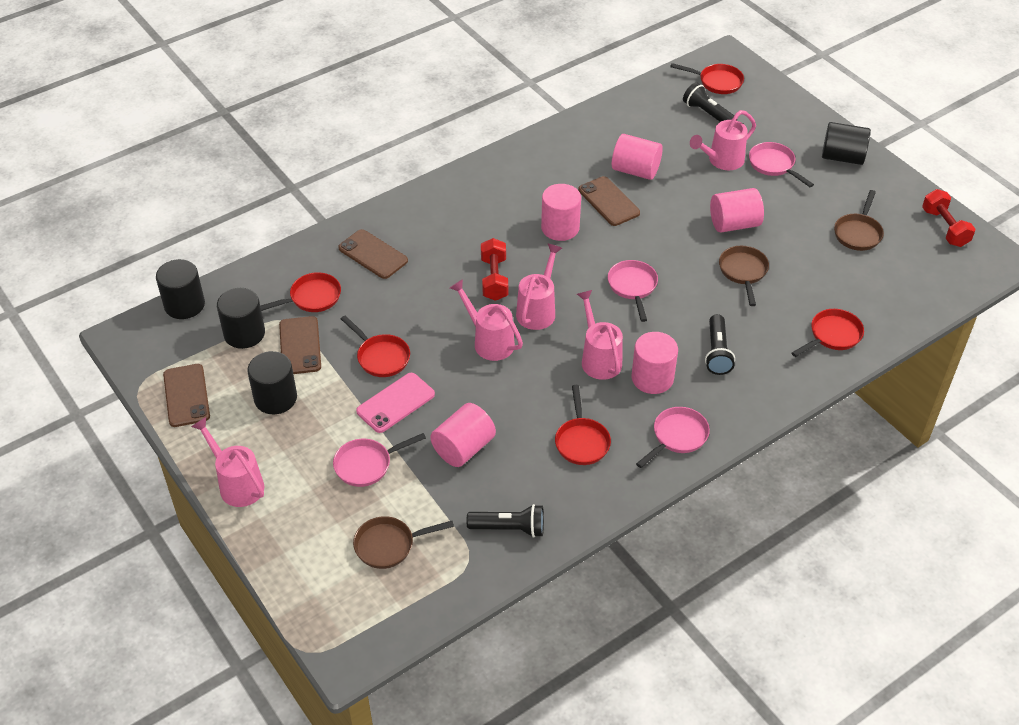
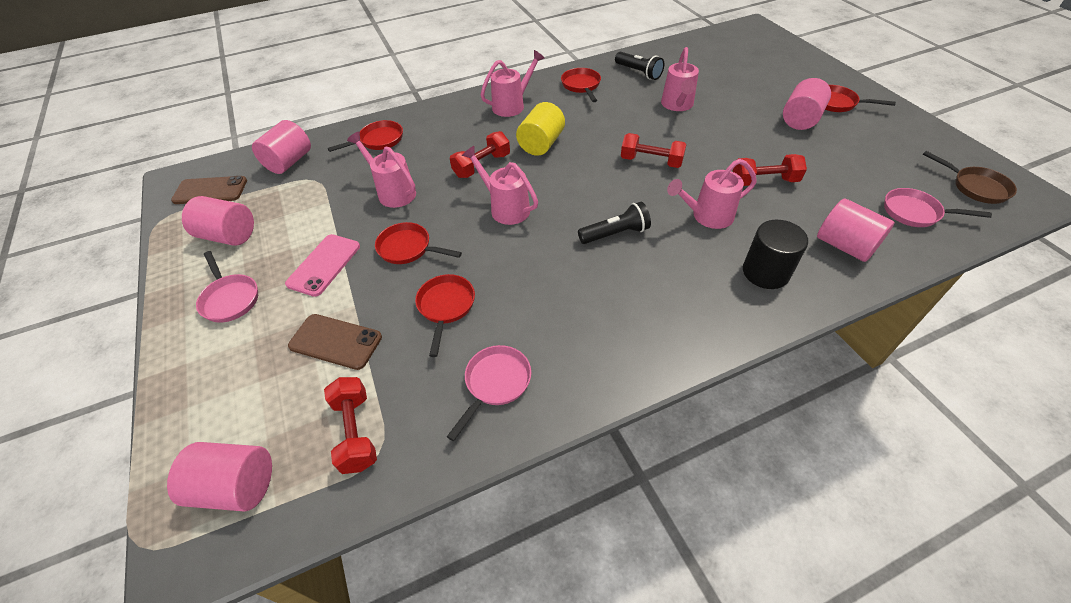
black cylinder: [156,259,205,319] [217,288,265,349] [247,351,297,414] [822,122,871,165] = 4 -> [743,220,808,289] = 1
black flashlight: [466,504,544,538] [683,82,737,122] [705,314,735,375] = 3 -> [578,202,651,244] [615,52,664,80] = 2
brown pan: [353,516,454,569] [719,246,769,306] [834,190,884,251] = 3 -> [923,151,1017,204] = 1
brown phone: [163,364,210,427] [279,316,321,374] [338,229,408,279] [579,176,640,226] = 4 -> [171,176,247,204] [288,314,382,370] = 2
pink pan: [333,433,426,487] [608,260,658,322] [636,407,710,468] [749,142,814,187] = 4 -> [196,251,258,323] [447,345,531,441] [884,188,992,227] = 3
red dumbbell: [481,238,508,301] [922,189,975,247] = 2 -> [324,377,377,474] [450,131,510,178] [621,133,687,168] [733,154,807,186] = 4
yellow cylinder: none = 0 -> [516,102,565,156] = 1

